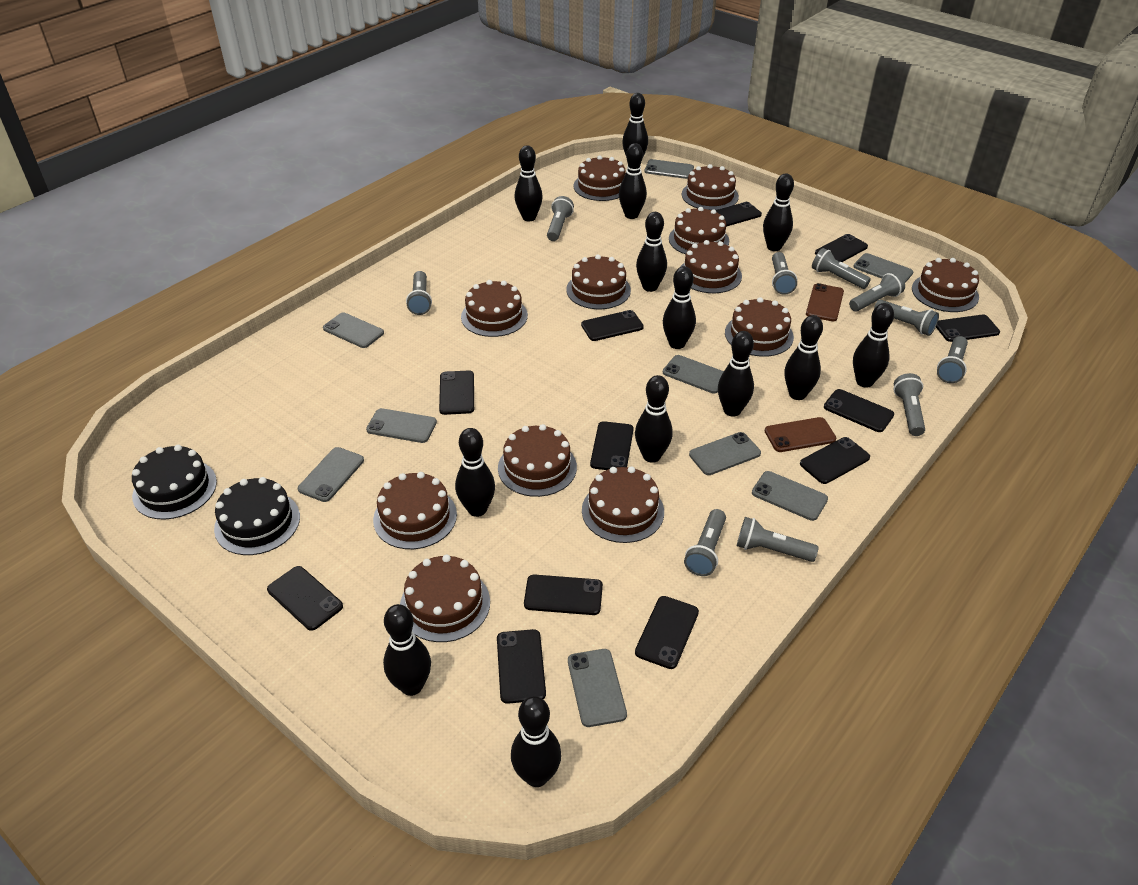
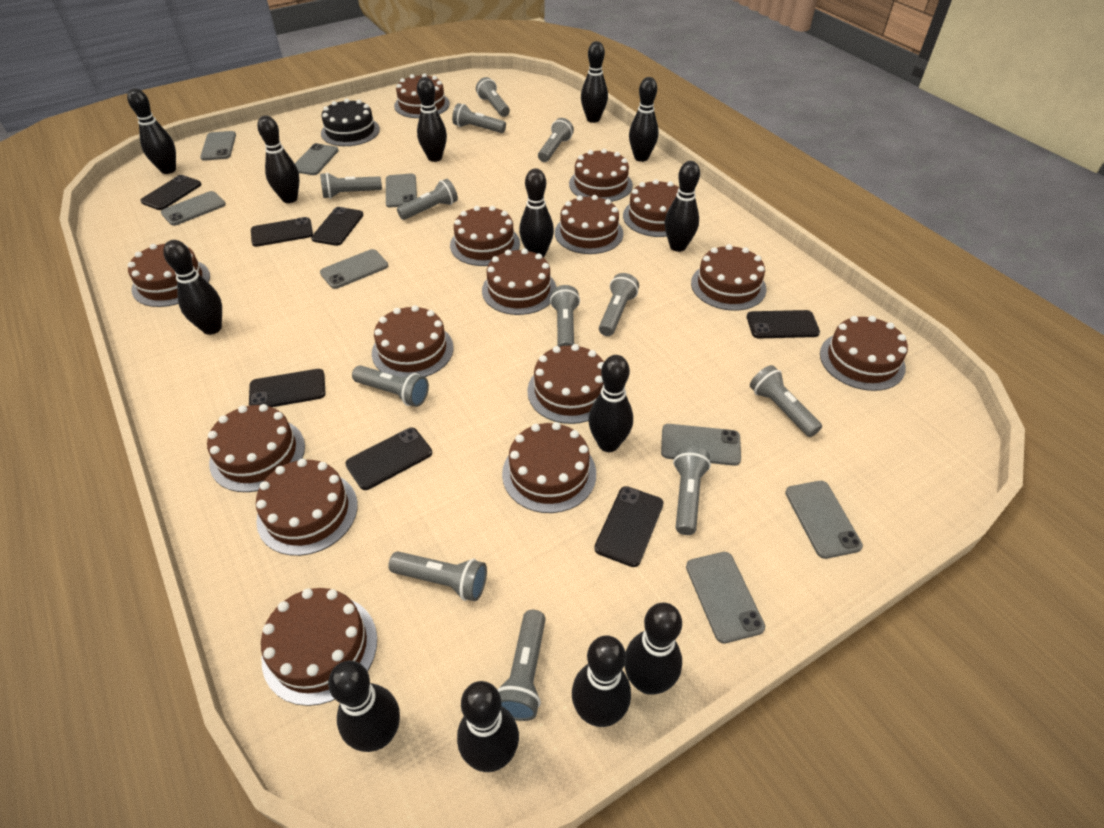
black cake: [132,445,217,520] [214,477,300,555] = 2 -> [321,99,380,146] = 1
black phone: [267,566,343,631] [439,370,474,415] [497,629,546,704] [524,575,603,615] [581,310,644,341] [590,421,634,470] [635,596,699,669] [716,202,762,227] [800,437,870,484] [815,234,868,262] [824,389,894,432] [936,315,1000,342] = 12 -> [140,175,202,210] [249,369,326,407] [251,217,313,247] [311,207,363,246] [345,428,432,490] [594,486,664,567] [747,310,820,338] = 7
brown cake: [373,472,457,549] [400,554,490,642] [461,280,528,337] [498,424,577,497] [566,255,631,309] [573,156,626,201] [582,466,664,543] [669,207,729,254] [681,240,742,293] [682,164,739,210] [725,297,794,357] [912,258,979,312] = 12 -> [128,244,210,307] [207,404,305,492] [256,459,358,556] [261,588,377,706] [372,305,454,377] [394,73,450,118] [450,206,520,266] [482,248,556,315] [502,422,596,513] [527,344,604,424] [555,195,623,254] [569,149,633,202] [623,179,679,237] [691,244,766,311] [820,316,908,391] = 15
brown phone: [765,417,836,452] [806,283,844,321] = 2 -> none = 0
grey flashlight: [406,271,432,315] [547,196,574,241] [684,509,726,576] [737,517,819,562] [772,252,797,295] [812,248,871,289] [849,272,905,311] [874,300,939,336] [893,373,925,436] [937,336,968,383] = 10 -> [320,172,382,199] [352,365,429,407] [388,551,487,601] [397,179,458,220] [452,103,506,133] [476,77,510,117] [497,610,546,721] [538,118,574,162] [550,285,580,347] [599,273,639,336] [673,446,711,535] [750,365,822,437] = 12
grey phone: [298,447,364,502] [323,313,384,348] [366,408,437,443] [568,649,627,727] [645,159,694,179] [663,355,724,393] [689,432,761,475] [752,471,828,521] [853,253,913,283] = 9 -> [161,191,226,226] [200,131,236,161] [295,143,339,175] [320,249,388,289] [386,174,417,208] [661,424,741,466] [686,552,765,644] [785,481,863,559] = 8

